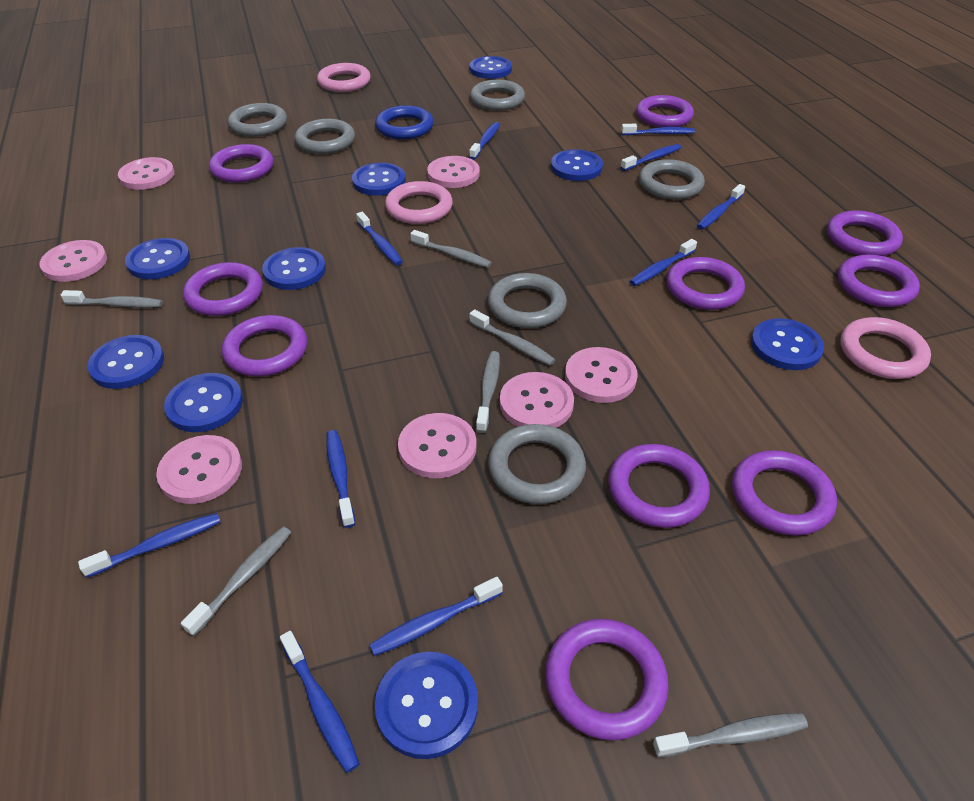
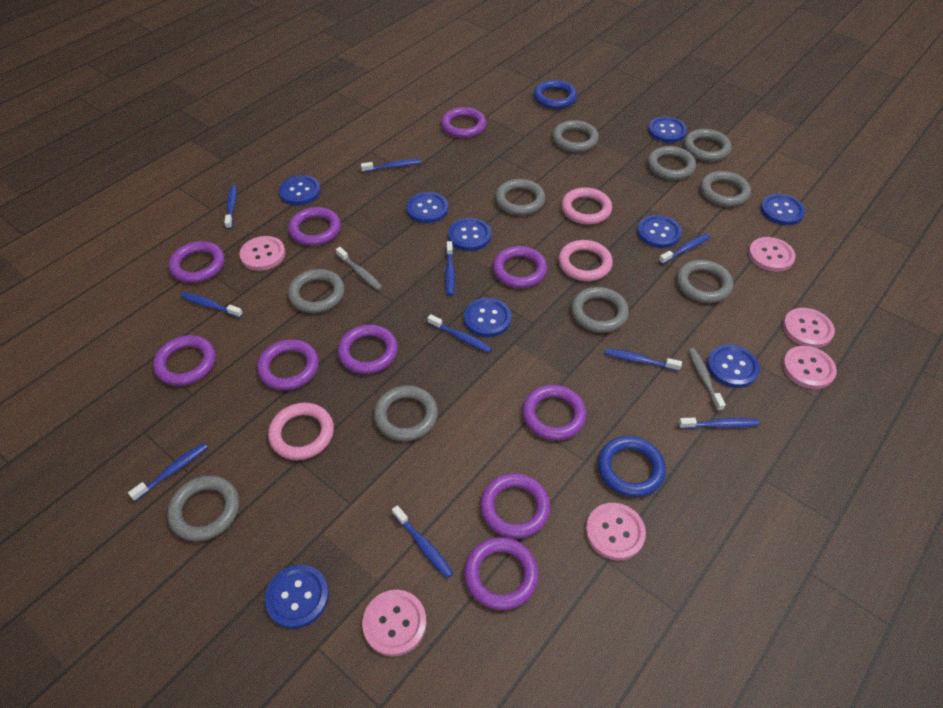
blue ring: [375,105,434,139] = 1 -> [534,80,577,109] [598,436,666,497] = 2
grey ring: [228,103,287,137] [295,119,355,154] [470,79,525,111] [488,273,567,328] [488,424,586,504] [639,159,705,200] = 6 -> [167,475,239,541] [288,269,345,313] [374,385,438,441] [495,179,545,215] [552,120,599,152] [571,287,629,333] [647,146,696,180] [677,260,733,303] [684,129,732,161] [700,171,751,207] = 10
grey toothbrush: [61,290,163,308] [181,527,291,636] [410,230,492,268] [470,309,555,366] [476,351,500,433] [653,713,808,758] = 6 -> [336,247,382,290] [688,348,726,411] = 2
pink button: [39,240,107,282] [118,157,175,190] [156,435,242,504] [398,413,476,478] [427,156,480,188] [500,372,574,428] [565,347,638,403] = 7 -> [240,236,285,271] [362,590,427,657] [586,503,646,561] [748,237,796,272] [783,308,835,348] [783,346,837,389] = 6

